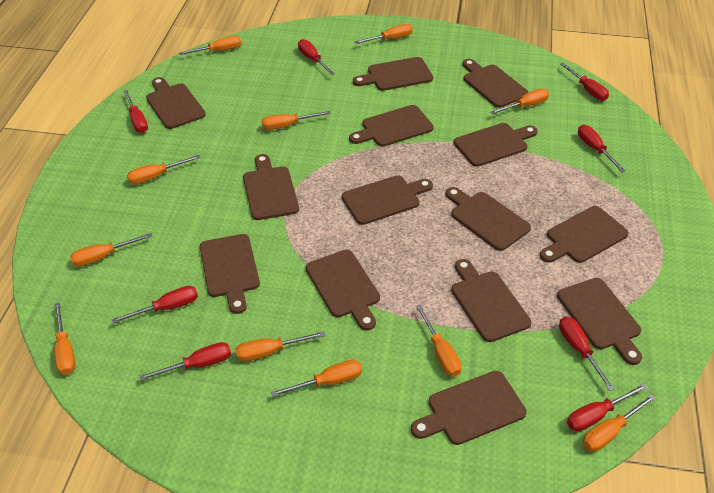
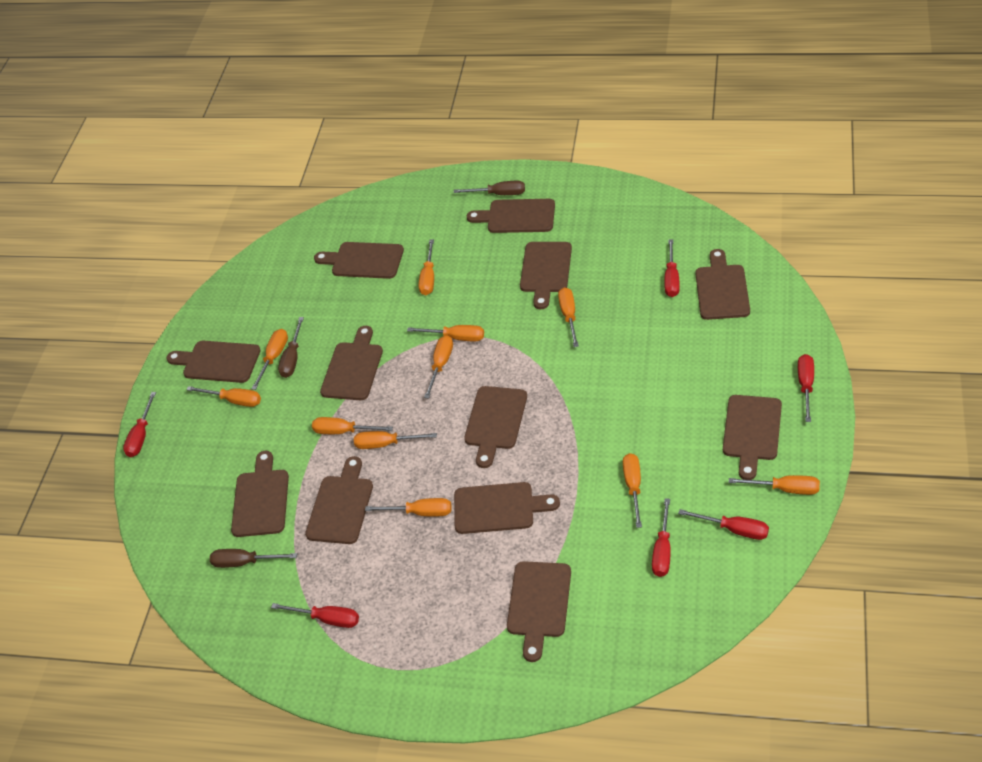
brown cutting board: [146,77,206,129] [200,234,260,314] [243,154,299,220] [306,250,380,331] [342,175,433,225] [349,105,434,147] [353,57,433,91] [411,371,527,445] [445,187,531,251] [452,259,532,342] [454,123,538,167] [462,59,528,108] [540,206,629,263] [557,278,642,365] = 14 -> [166,341,260,383] [231,451,289,537] [305,456,373,544] [314,242,404,279] [320,326,383,400] [454,482,560,534] [464,386,527,468] [467,199,555,233] [507,561,571,662] [520,242,572,309] [696,249,750,320] [723,395,782,480] = 12
brown screwdriver: none = 0 -> [210,549,297,568] [278,317,304,378] [454,181,525,195] = 3
red screwdriver: [111,286,198,324] [123,90,148,133] [139,342,231,381] [298,39,335,75] [559,316,614,391] [560,63,609,101] [567,383,647,432] [578,125,626,172] = 8 -> [123,392,156,457] [271,603,359,628] [652,498,671,577] [664,239,680,297] [678,509,769,540] [798,354,814,422] = 6

